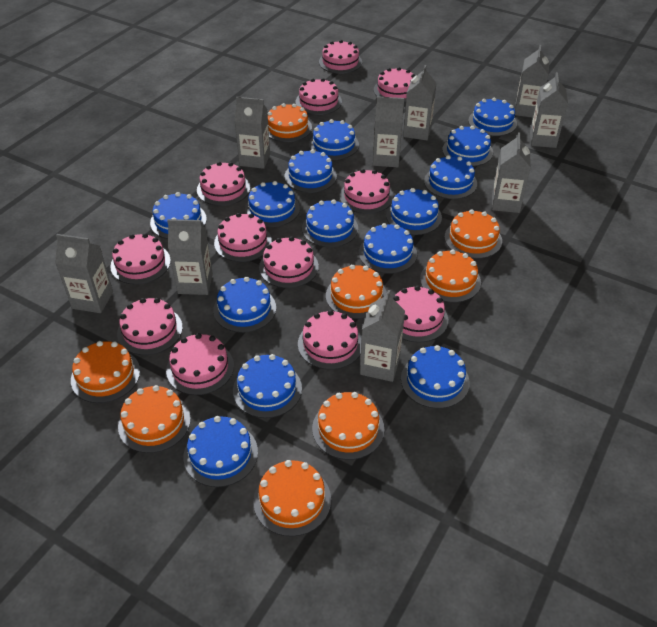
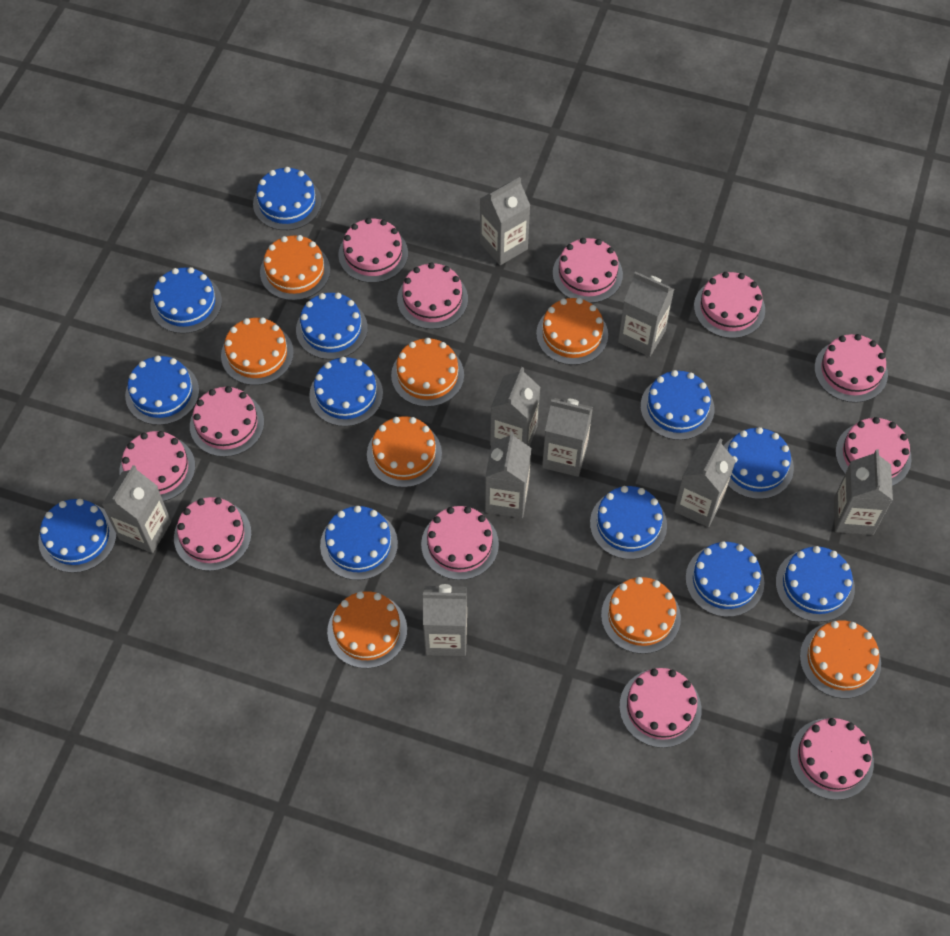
blue cake: [150,192,207,239] [183,416,258,487] [213,277,276,333] [233,354,302,418] [245,181,300,227] [284,149,337,193] [302,199,358,247] [309,119,359,160] [359,223,417,274] [386,188,442,235] [401,345,470,409] [424,155,477,199] [442,126,493,166] [468,98,517,136] = 14 -> [38,499,117,573] [125,356,199,425] [151,267,222,334] [253,167,322,230] [296,293,368,359] [309,357,383,426] [320,506,398,580] [590,486,667,559] [640,370,714,440] [685,541,764,617] [724,427,794,499] [776,546,855,622] = 12

